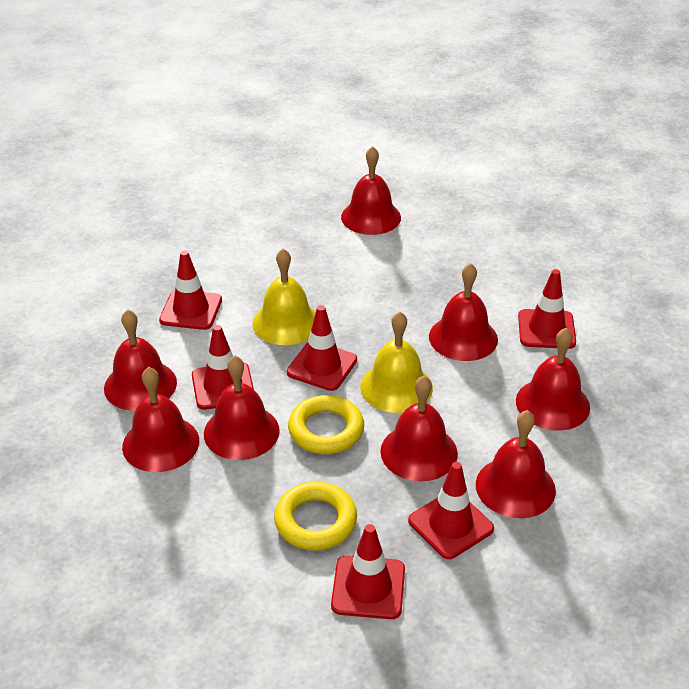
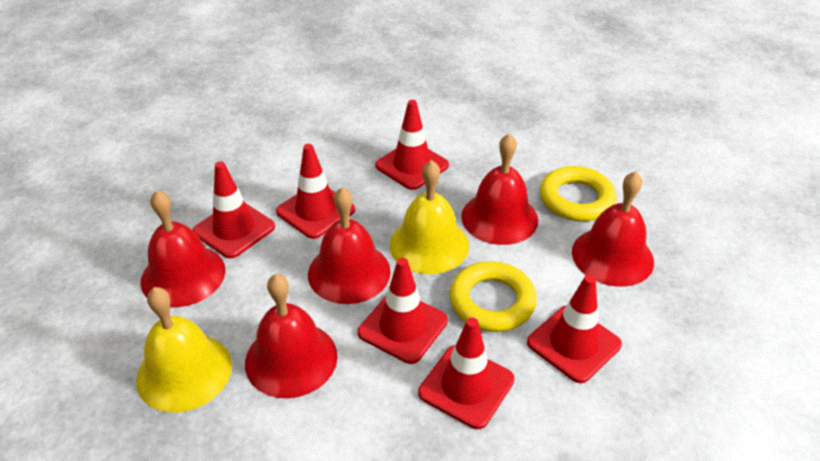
red bell: [104,309,177,411] [122,367,199,472] [204,356,280,460] [341,146,401,235] [380,376,458,481] [429,263,498,361] [476,410,556,518] [516,328,590,431] = 8 -> [141,190,225,307] [245,274,338,398] [308,187,391,304] [461,133,538,245] [572,171,654,287] = 5

